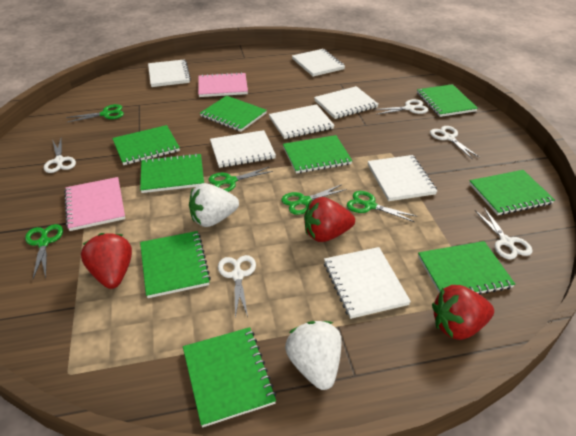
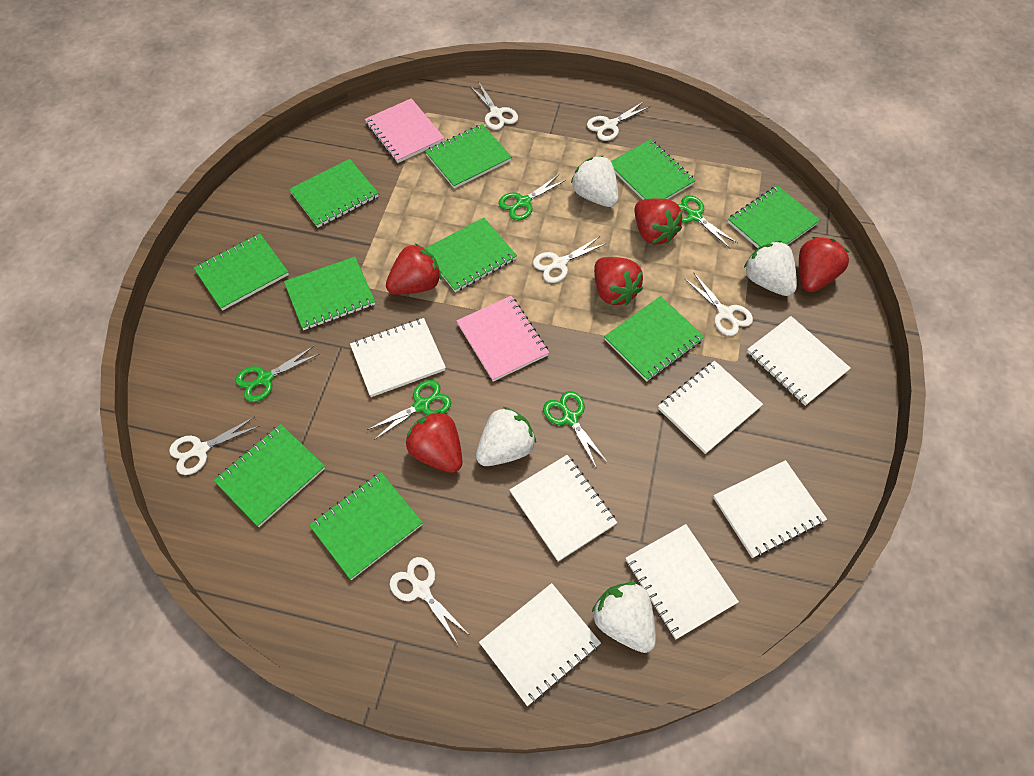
green notebook: [112,125,180,165] [140,153,204,193] [140,231,211,298] [183,327,276,427] [200,96,267,132] [283,135,352,174] [417,84,478,117] [418,241,515,294] [469,170,555,215] = 9 -> [194,234,289,311] [214,424,325,527] [284,257,375,330] [289,159,379,228] [309,472,423,580] [425,124,512,189] [425,218,517,292] [604,296,704,381] [611,139,696,200] [728,185,820,248] = 10
red strawberry: [81,233,132,289] [304,197,355,242] [432,285,494,340] = 3 -> [386,243,441,295] [406,411,462,473] [594,257,643,305] [635,198,682,245] [799,237,849,292] = 5
white scissors: [44,139,76,173] [218,255,256,317] [373,99,428,115] [430,126,480,159] [475,208,533,259] = 5 -> [169,417,260,475] [390,557,468,644] [470,83,518,130] [533,237,607,283] [587,101,651,141] [685,273,753,336] = 6
white strawberry: [189,183,239,227] [285,321,341,390] = 2 -> [476,407,536,466] [571,156,618,207] [592,582,656,653] [744,241,797,296] = 4

